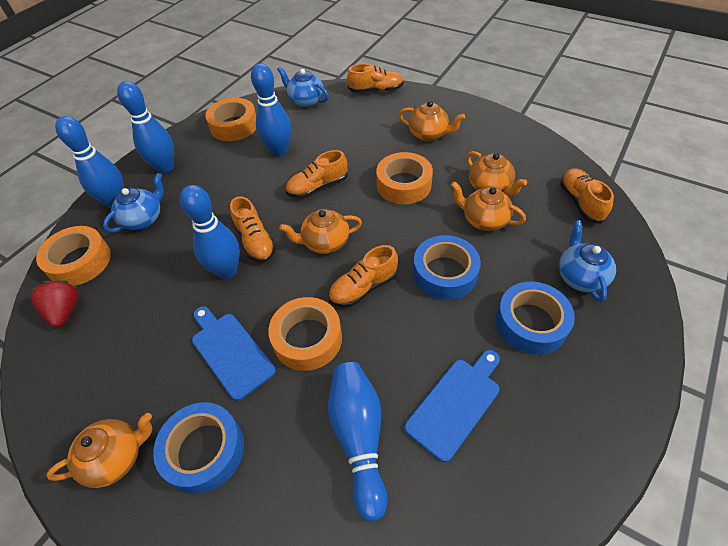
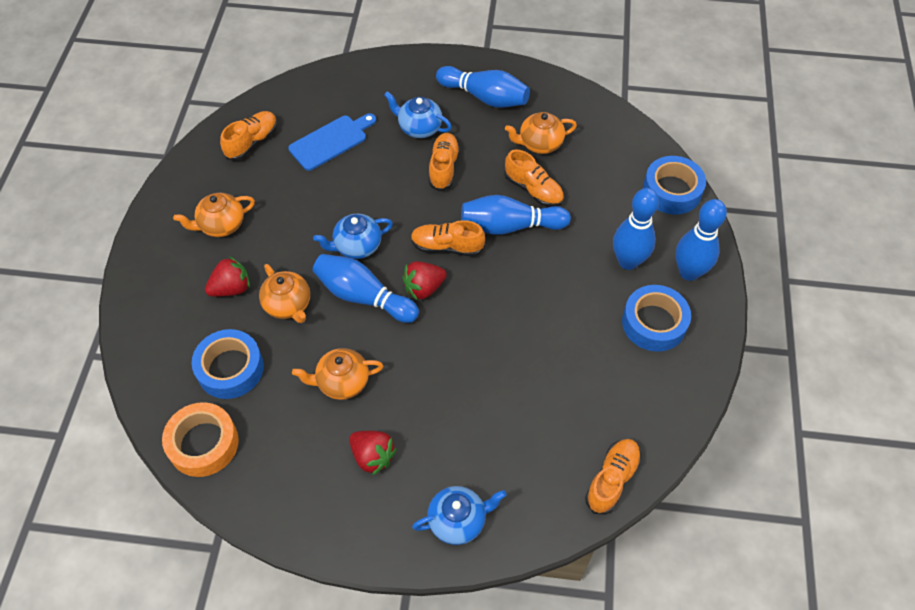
blue cutting board: [192,306,276,401] [404,350,500,462] = 2 -> [288,113,376,171] = 1
orange tape: [36,226,111,286] [205,98,256,141] [268,297,342,371] [376,152,433,204] = 4 -> [162,402,239,477] = 1
orange teapot: [46,413,152,488] [279,209,362,254] [399,101,465,141] [451,181,526,231] [467,151,527,195] = 5 -> [173,193,255,237] [259,264,310,323] [292,348,383,400] [505,112,577,154] = 4
red strawberry: [30,280,78,327] = 1 -> [205,256,250,297] [349,431,397,476] [402,261,447,300] = 3

